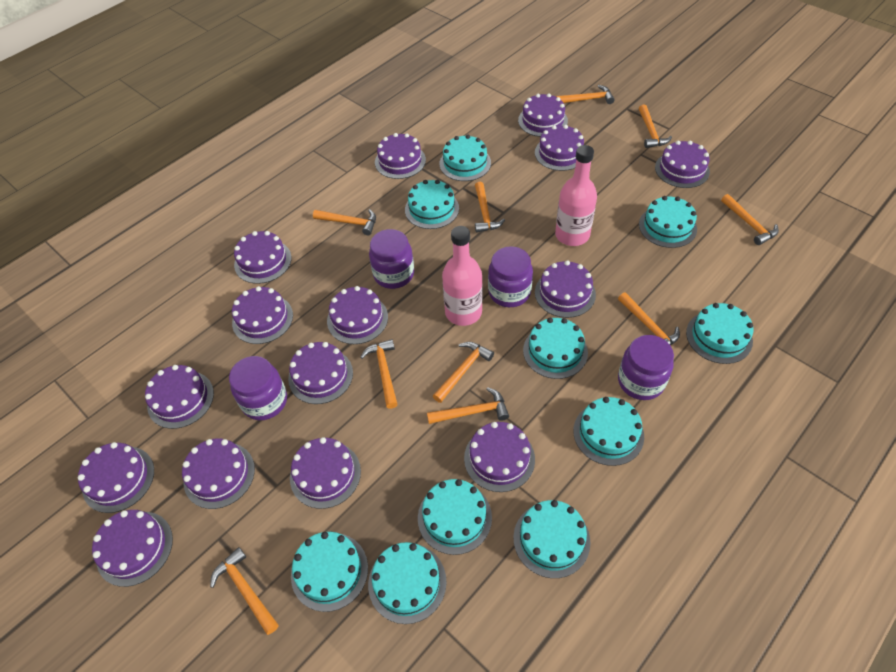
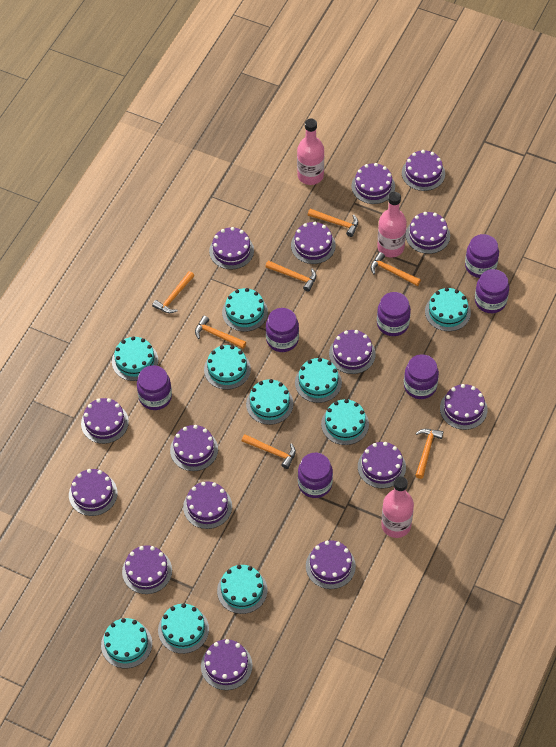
orange hammer: [210,547,279,635] [313,209,376,235] [360,339,398,409] [427,387,509,424] [433,342,494,403] [475,182,505,233] [556,85,615,104] [618,292,680,345] [639,104,672,148] [721,194,779,245] = 10 -> [152,271,194,313] [195,316,246,349] [242,434,296,469] [265,260,316,292] [308,209,358,237] [371,252,421,286] [415,429,443,479] = 7
pink bottle: [442,226,483,326] [555,145,597,246] = 2 -> [297,119,324,185] [377,192,407,257] [381,476,414,538] = 3
purple jar: [229,356,287,420] [369,229,414,289] [488,246,533,307] [618,335,674,400] = 4 -> [137,365,172,410] [266,308,299,352] [298,453,333,498] [377,292,411,336] [404,354,439,399] [465,234,499,278] [475,269,509,313] = 7

